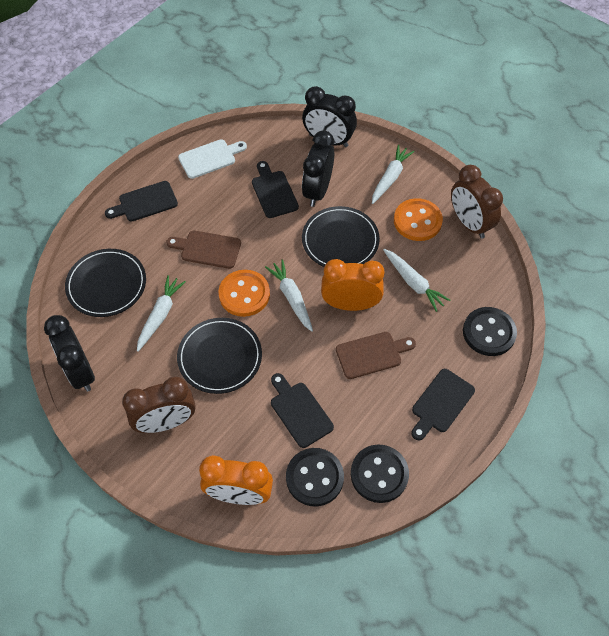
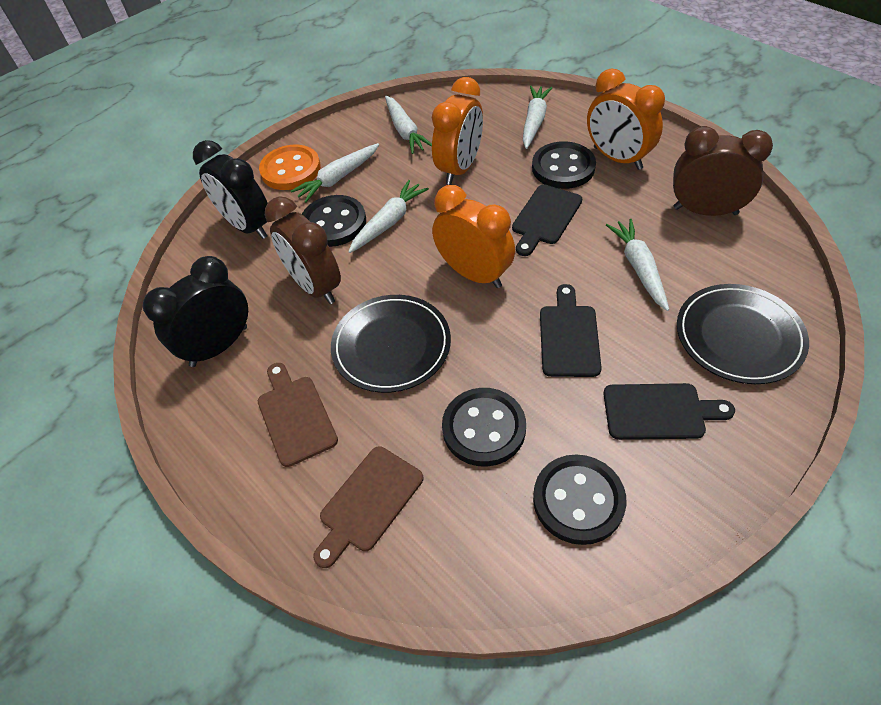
black button: [286,448,344,506] [351,445,409,503] [463,307,517,356] = 3 -> [302,195,366,247] [442,388,526,467] [532,141,596,189] [533,454,626,545] = 4
black clock: [44,315,95,392] [302,86,357,147] [302,131,334,207] = 3 -> [143,256,248,367] [193,140,268,239] = 2
black cutting board: [105,181,178,222] [252,161,299,218] [271,373,334,448] [411,369,475,440] = 4 -> [512,184,582,256] [540,284,602,377] [603,383,735,440] = 3
black plate: [65,249,146,317] [177,318,262,394] [302,206,380,267] = 3 -> [331,295,451,393] [677,284,809,384] = 2
orange button: [219,270,270,317] [394,198,443,241] = 2 -> [259,145,321,190] = 1
orange clock: [199,455,273,505] [321,259,385,311] = 2 -> [432,77,483,185] [432,185,515,288] [587,68,665,170] = 3
white carrot: [137,275,186,352] [265,259,313,332] [372,145,415,204] [383,249,451,312] = 4 -> [291,143,379,203] [348,180,429,253] [385,96,432,154] [523,86,552,149] [606,219,669,311] = 5
white cutting board: [178,139,247,179] = 1 -> none = 0

